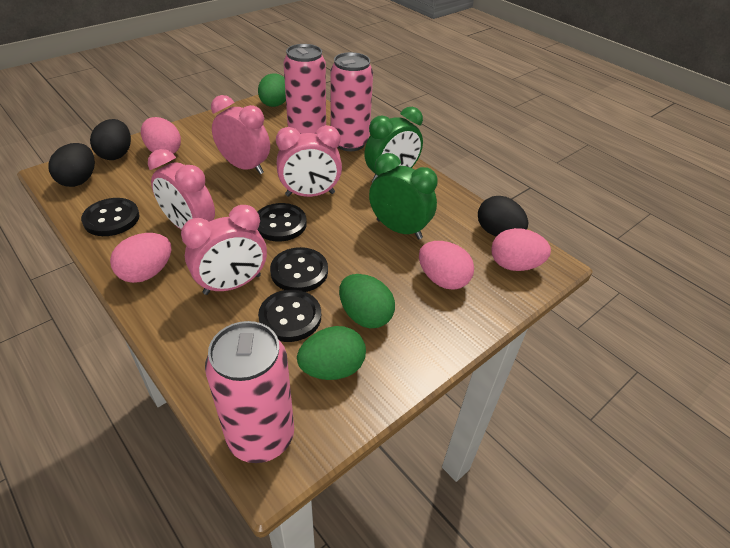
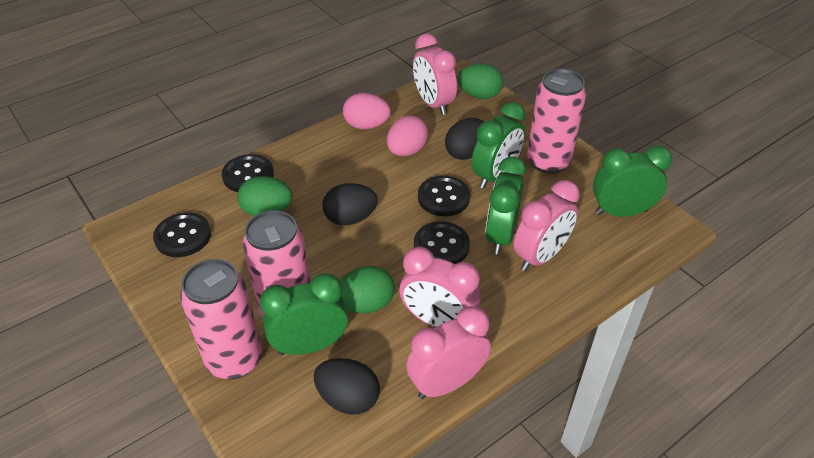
green clock: [364,107,423,182] [369,153,438,239] = 2 -> [260,273,348,355] [472,102,525,189] [485,157,526,254] [593,145,672,217] = 4
pink egg: [110,233,171,283] [141,117,181,154] [419,241,474,290] [491,228,551,271] = 4 -> [343,93,391,129] [387,116,428,156] = 2

